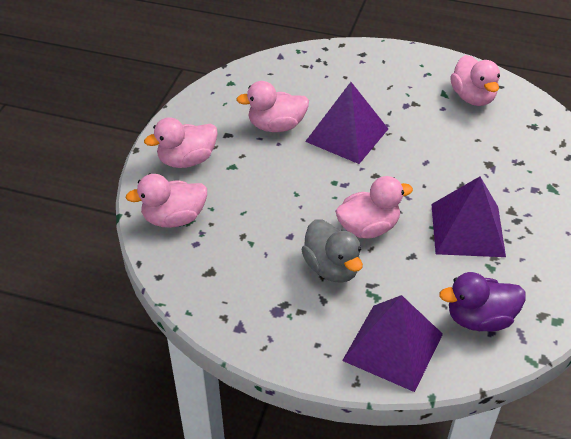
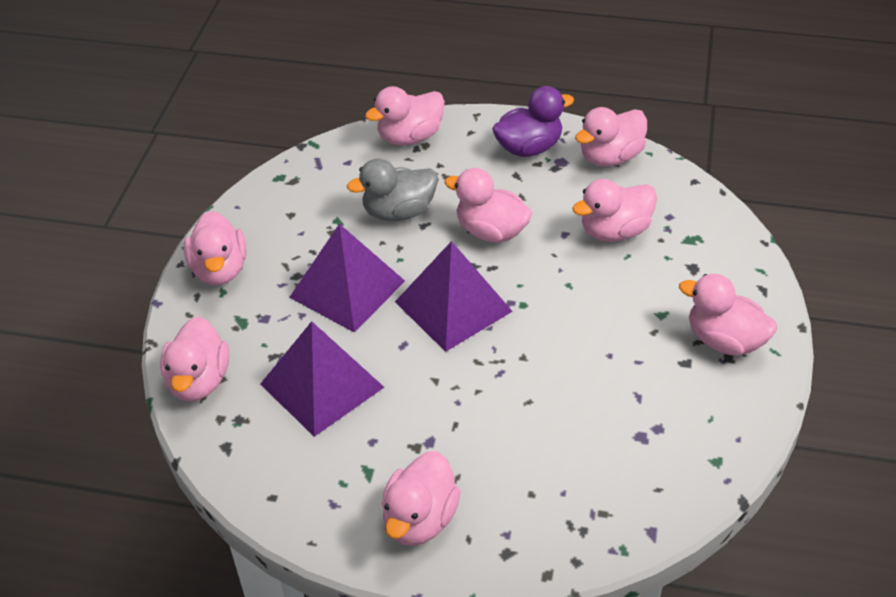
pink duck: [126,174,207,228] [144,117,218,168] [236,81,309,132] [335,176,413,239] [450,55,500,106] = 5 -> [160,316,229,401] [184,211,247,285] [365,86,445,145] [382,451,461,546] [444,168,532,243] [572,179,657,242] [575,107,647,167] [679,274,777,356] = 8

